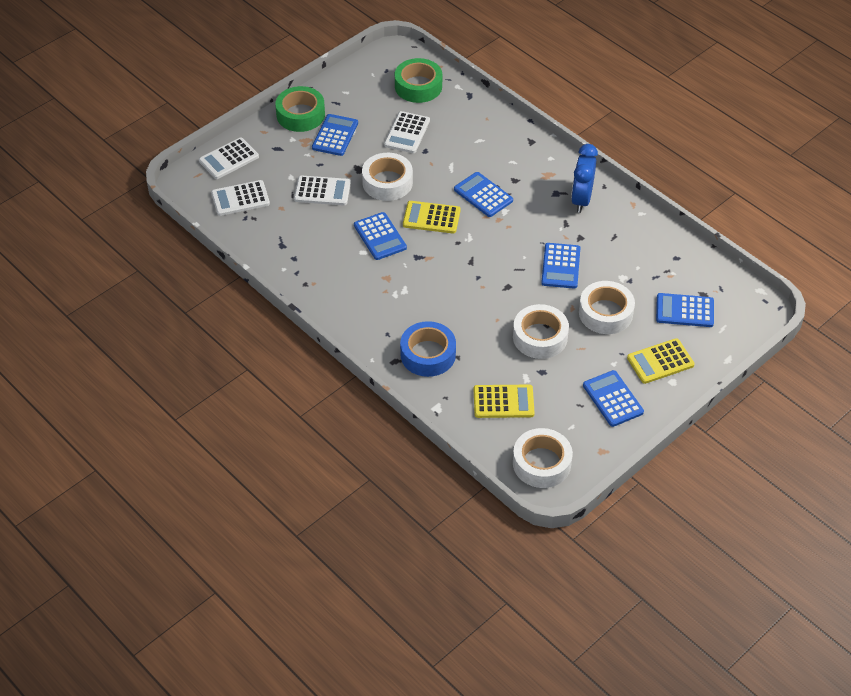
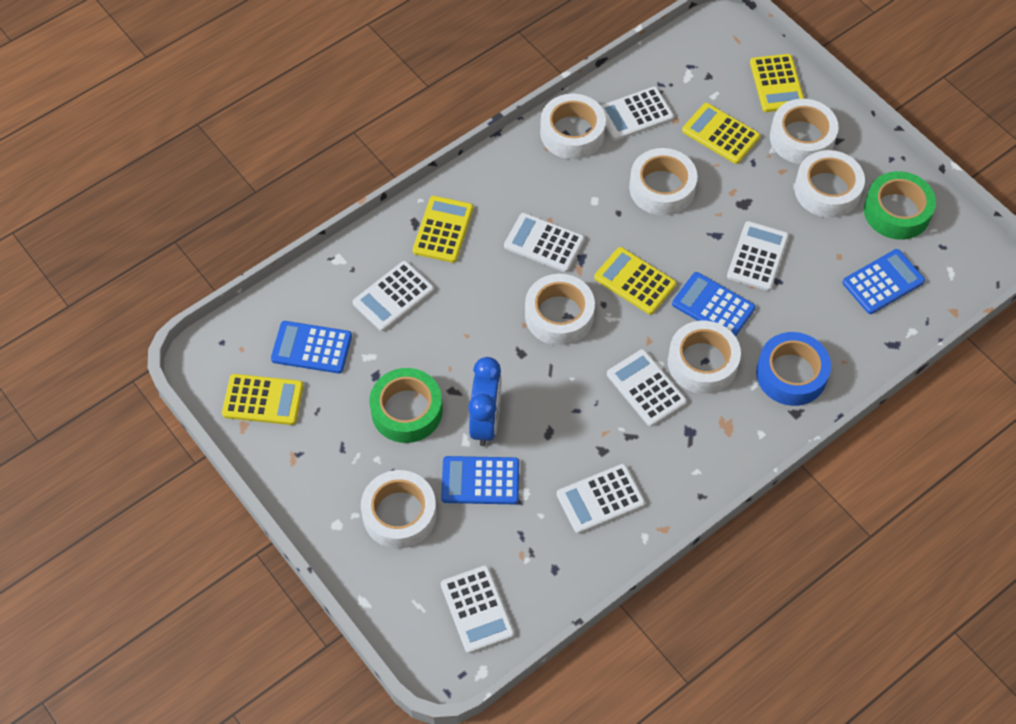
blue calculator: [312,114,358,156] [354,212,407,260] [454,172,513,217] [541,243,580,289] [583,370,644,427] [656,293,714,327] = 6 -> [271,321,352,374] [441,456,519,504] [672,272,756,336] [842,249,925,314] = 4
white calculator: [199,137,259,179] [211,180,270,216] [294,175,351,205] [384,111,430,153] = 4 -> [353,261,434,331] [441,566,514,653] [504,213,585,272] [557,464,645,534] [600,87,674,141] [607,349,687,427] [727,221,789,291] = 7
white tape: [362,153,413,201] [513,304,569,359] [513,428,573,488] [579,281,635,334] = 4 -> [361,470,437,549] [525,274,595,345] [540,94,606,159] [629,148,697,216] [668,321,741,394] [770,99,839,164] [794,150,865,218] = 7
yellow calculator: [403,201,461,234] [474,385,535,418] [627,338,695,384] = 3 -> [222,374,304,425] [413,196,473,263] [594,247,676,315] [682,103,760,164] [750,54,804,112] = 5

